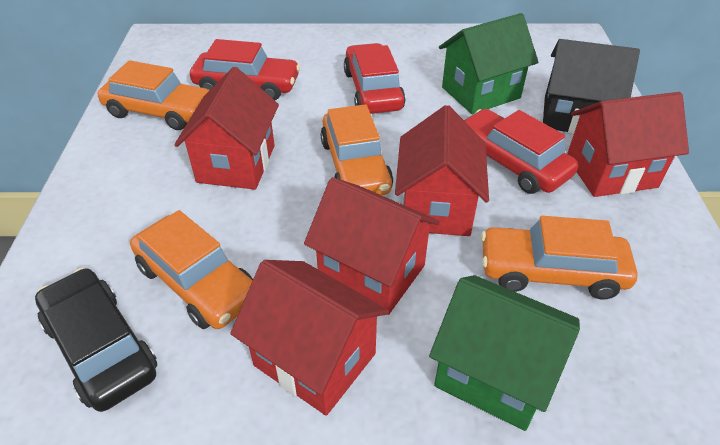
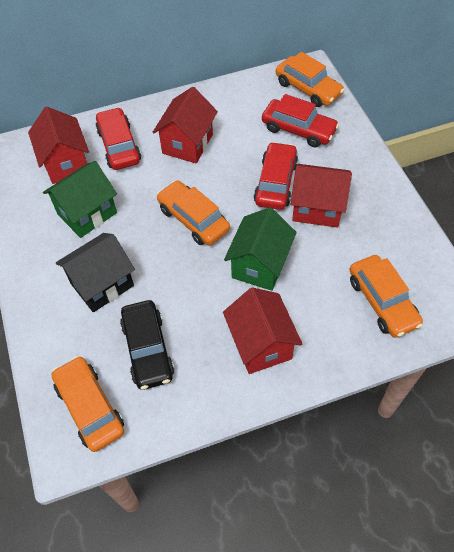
red house: [174,67,279,190] [230,260,389,416] [304,177,440,315] [395,105,489,236] [567,92,689,197] = 5 -> [28,107,89,184] [153,87,218,164] [223,287,302,374] [290,164,352,228] = 4

